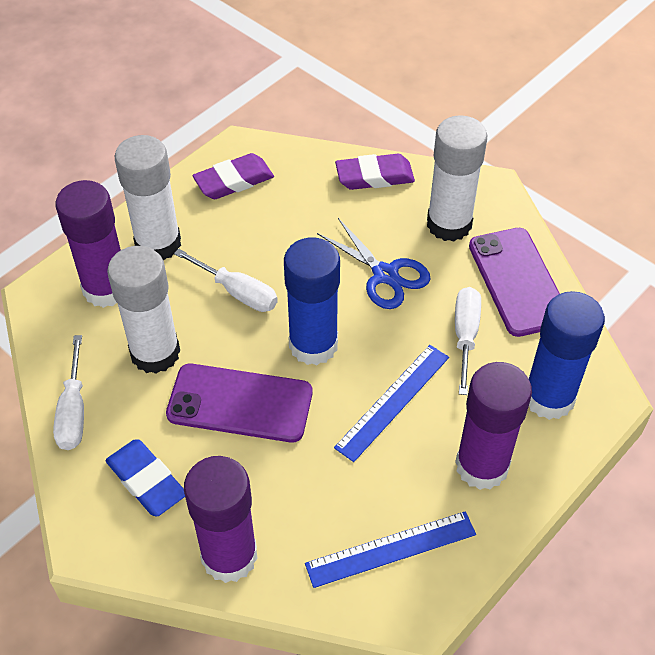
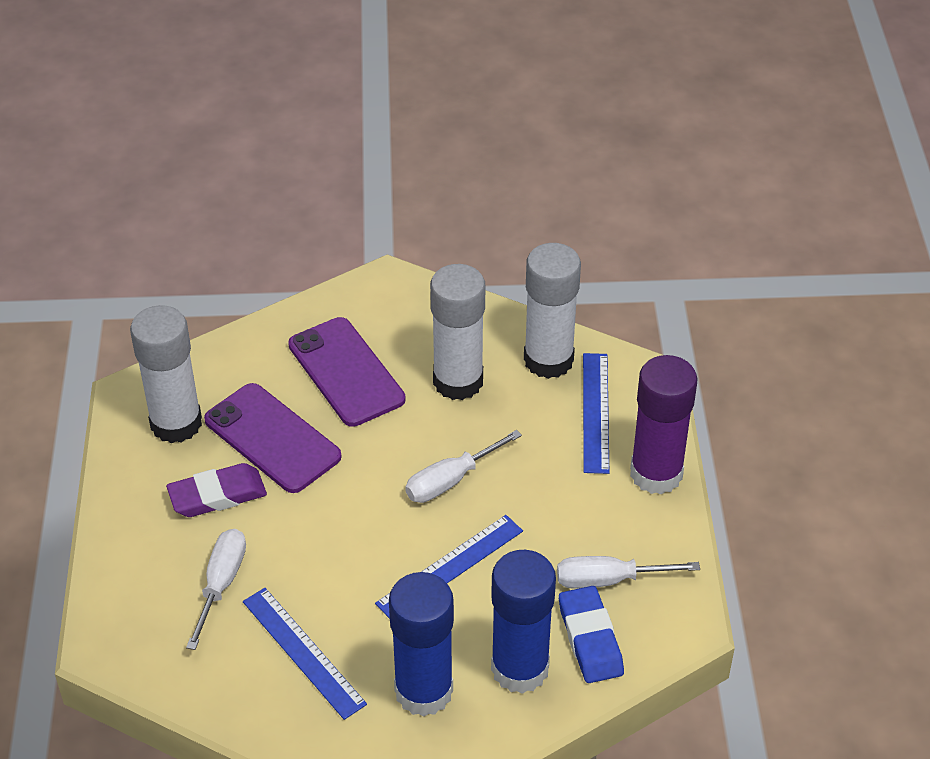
blue ruler: [305,511,476,588] [334,345,449,462] = 2 -> [243,588,367,720] [375,515,523,619] [583,353,609,474] = 3
blue scissors: [317,218,431,309] = 1 -> none = 0
purple eraser: [192,153,274,199] [335,154,415,190] = 2 -> [166,463,267,517] = 1
purple glue stick: [55,180,121,308] [184,456,258,583] [455,362,532,490] = 3 -> [630,355,698,495] = 1

